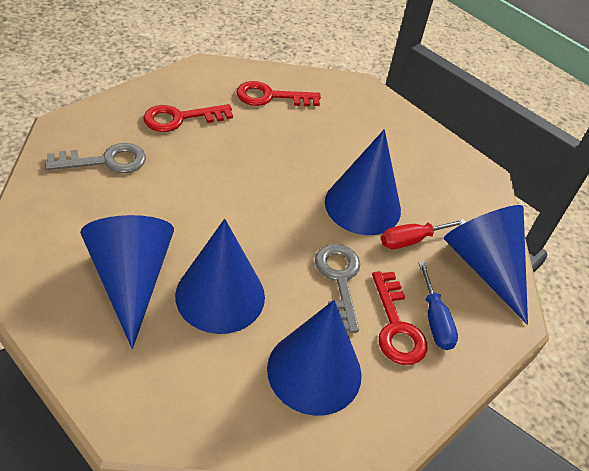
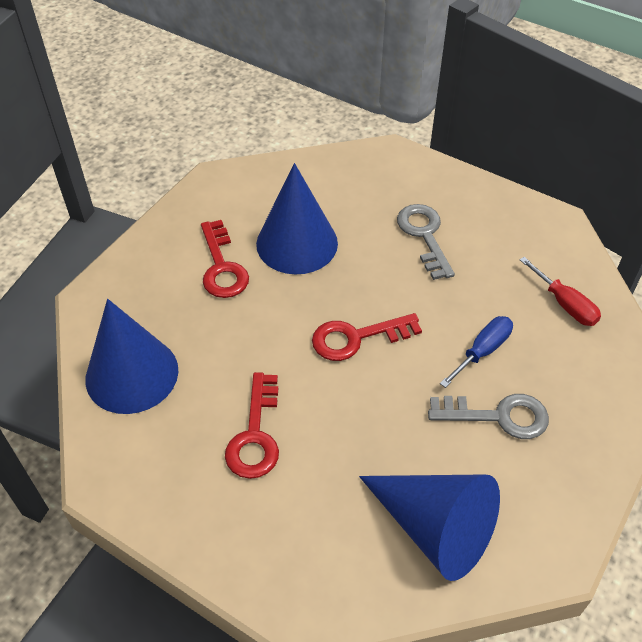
blue cone: [80,215,174,349] [175,219,265,334] [267,300,362,416] [325,129,401,235] [444,205,528,325] = 5 -> [86,299,178,414] [256,163,338,275] [359,474,500,581] = 3

